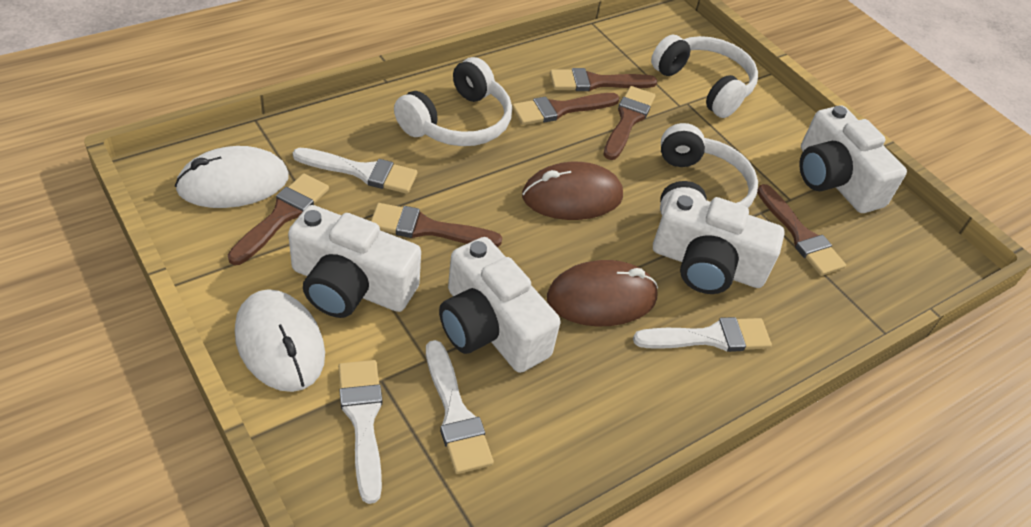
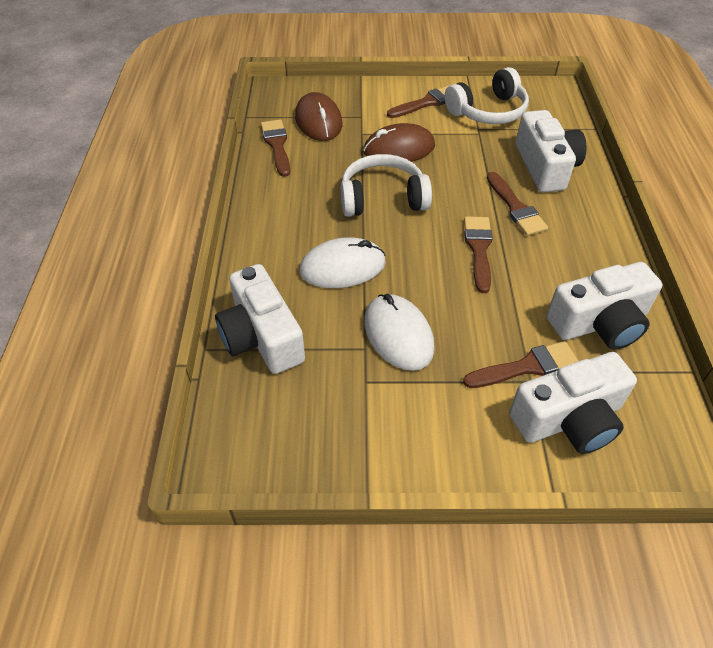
brown brush: [228,174,329,265] [371,203,502,247] [512,93,619,125] [550,68,657,91] [603,86,656,160] [757,184,846,276] = 6 -> [261,120,290,177] [387,85,450,118] [463,341,578,388] [464,216,493,293] [487,172,548,236] = 5
white brush: [293,148,417,194] [338,360,382,504] [426,340,494,474] [633,317,772,352] = 4 -> none = 0
white headphones: [394,57,512,146] [651,35,758,118] [660,123,758,215] = 3 -> [341,154,432,217] [445,67,529,124] = 2

